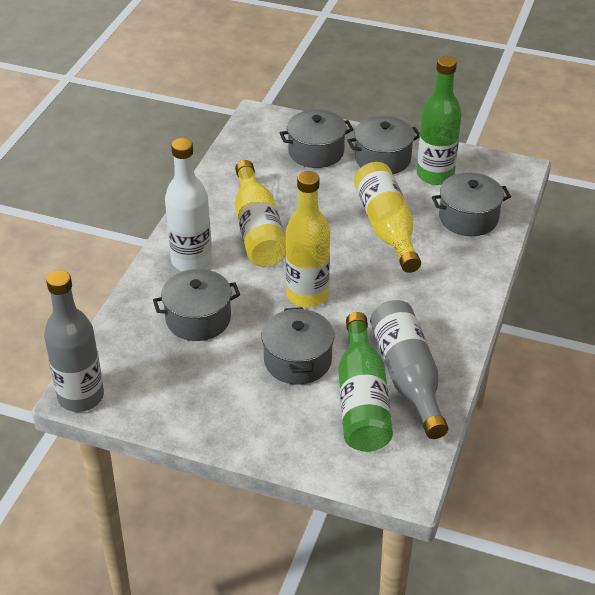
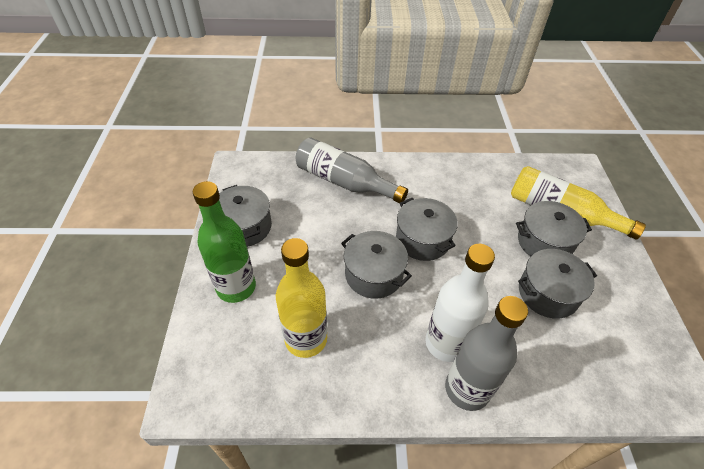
green bottle: [338,312,393,452] [417,56,462,185] = 2 -> [193,181,256,303] = 1
yellow bottle: [235,160,286,267] [286,171,330,308] [354,162,421,273] = 3 -> [276,238,327,358] [511,166,646,240] = 2

